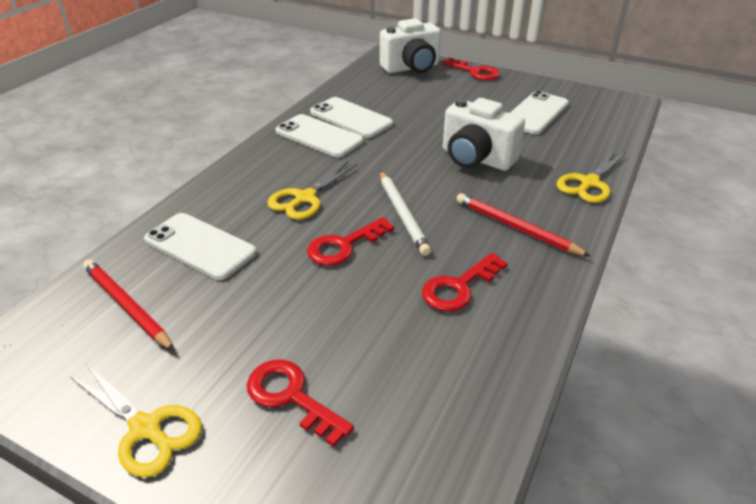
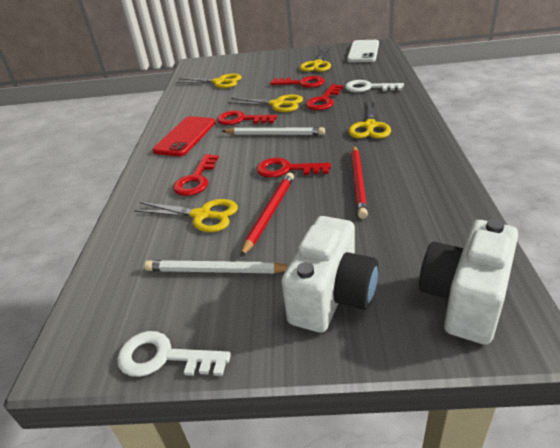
red key: [247,360,354,447] [307,217,394,266] [422,253,508,312] [442,58,500,80] = 4 -> [173,154,219,196] [217,111,277,125] [256,158,331,178] [270,76,325,88] [306,84,343,110] = 5
red phone: none = 0 -> [153,116,215,156] = 1
white key: none = 0 -> [117,331,231,377] [345,80,404,92] = 2
white pencil: [380,171,431,256] = 1 -> [144,260,289,273] [222,127,325,135] = 2
white phone: [144,213,257,280] [276,114,363,157] [310,97,393,138] [510,91,569,134] = 4 -> [347,40,379,62] = 1
yellow scissors: [69,364,202,478] [268,161,358,220] [557,150,626,203] = 3 -> [134,199,238,232] [176,74,242,88] [228,94,303,112] [300,48,331,72] [348,100,391,139] = 5

